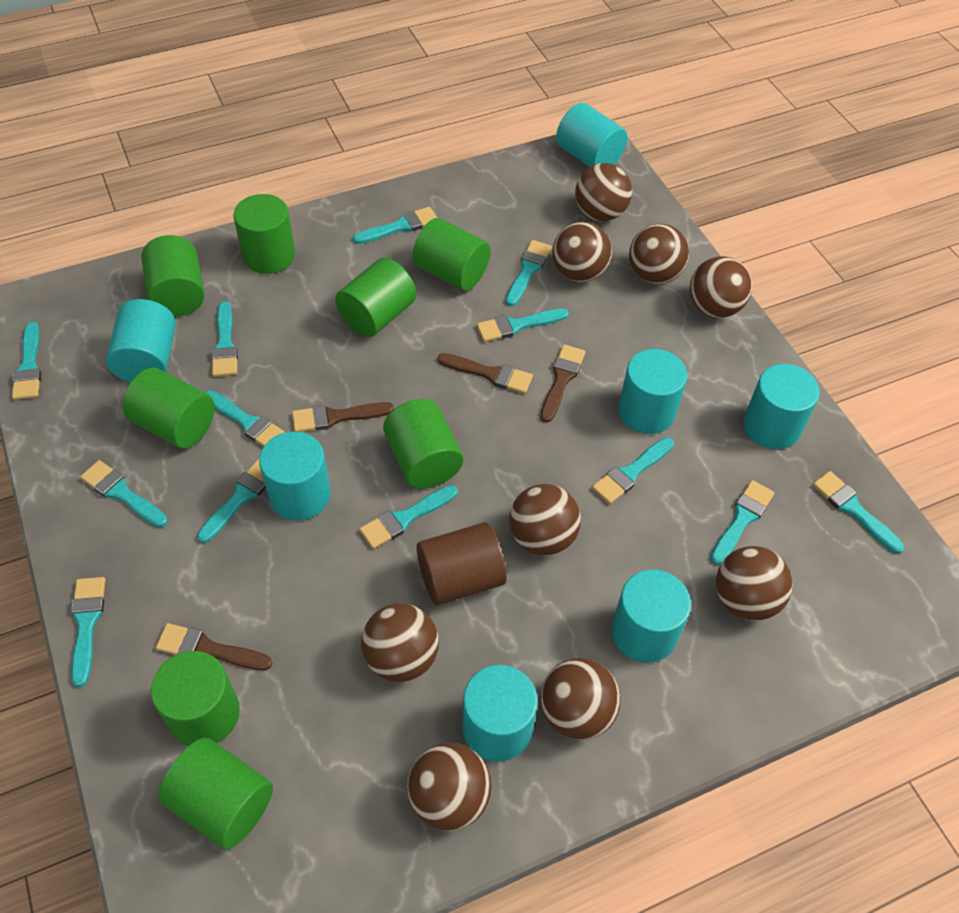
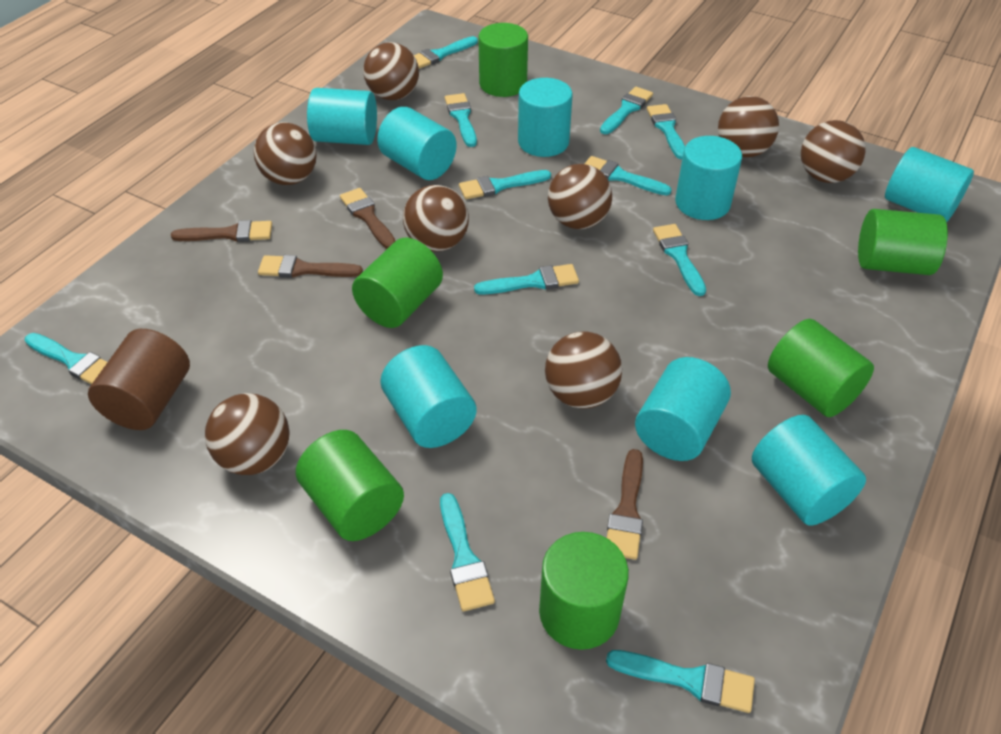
brown ball: [361,603,439,682] [407,743,491,831] [509,484,581,556] [540,658,621,740] [552,222,612,282] [575,163,632,221] [629,224,689,284] [690,256,752,318] [716,546,793,621] = 9 -> [205,393,290,475] [254,122,317,185] [363,42,419,100] [403,185,469,252] [545,331,622,409] [548,164,612,229] [718,96,779,157] [801,120,865,183] = 8
green cylinder: [122,367,215,448] [141,235,205,317] [151,651,240,746] [158,738,273,850] [233,194,295,274] [335,258,416,337] [383,399,463,489] [413,218,491,291] = 8 -> [296,430,404,541] [352,238,443,328] [478,23,528,97] [539,532,629,650] [768,319,874,417] [858,209,948,275] = 6
turquoise brush: [12,322,41,400] [71,577,106,687] [80,460,168,528] [197,459,266,543] [205,390,285,447] [211,302,238,377] [353,207,437,244] [359,485,458,549] [477,308,569,342] [506,240,552,306] [592,437,674,504] [710,480,774,565] [813,471,904,554] = 13 -> [25,333,107,384] [414,36,478,69] [440,493,495,611] [445,93,477,147] [459,170,551,199] [474,264,579,295] [584,156,672,195] [600,87,653,134] [606,650,755,713] [647,104,685,160] [653,224,706,296] = 11
turquoise cylinder: [106,299,176,382] [259,431,331,521] [462,665,538,761] [556,103,628,167] [612,570,691,662] [619,349,687,434] [744,364,820,449] = 7 -> [307,88,377,145] [377,107,457,180] [380,345,477,448] [518,78,573,157] [635,357,731,461] [675,136,742,220] [752,415,866,526] [885,147,974,222] = 8

